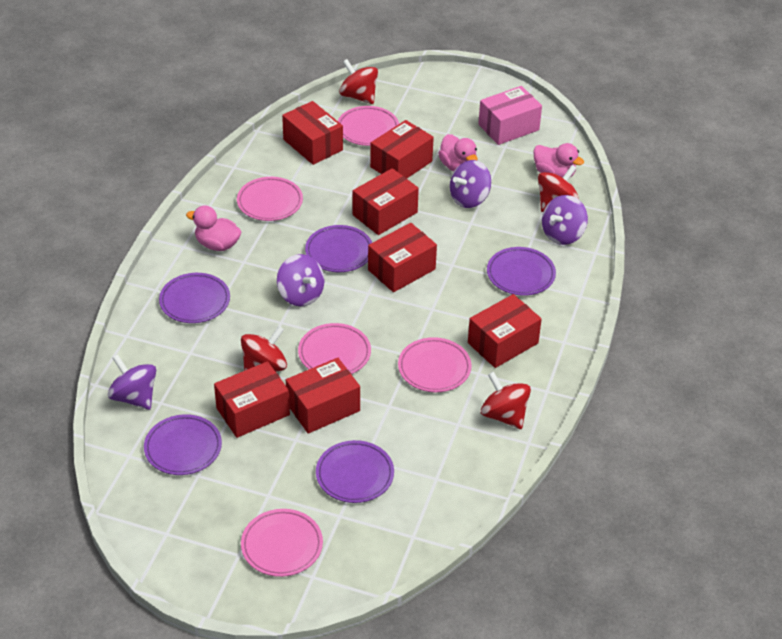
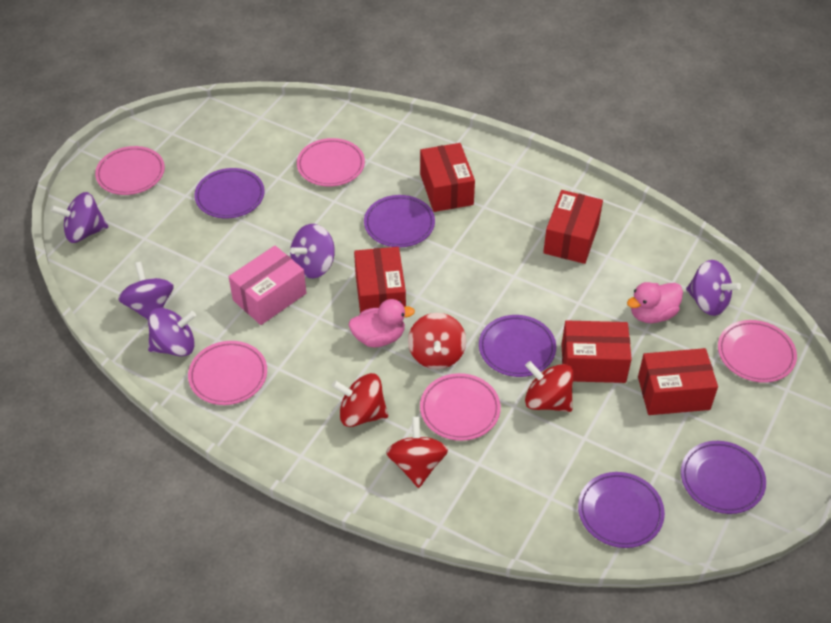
pink duck: [186,205,242,251] [438,134,478,172] [533,143,584,178] = 3 -> [349,299,415,347] [627,282,683,323] = 2
purple spinning top: [108,355,156,410] [277,254,325,306] [450,160,491,208] [542,195,588,245] = 4 -> [50,192,108,243] [118,262,174,320] [148,308,196,357] [290,224,335,278] [686,260,741,316] = 5
red box: [214,361,290,438] [282,101,343,165] [286,358,360,433] [353,168,419,235] [368,223,437,292] [370,120,434,178] [468,294,542,368] = 7 -> [354,247,406,313] [420,143,475,212] [543,190,603,264] [561,320,632,383] [638,348,718,415] = 5

